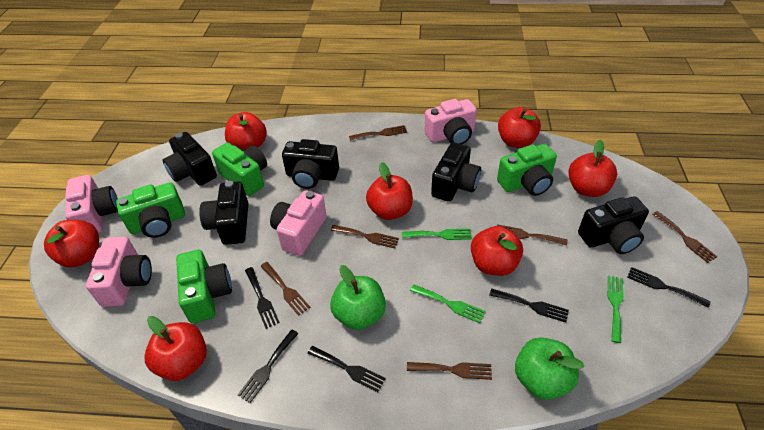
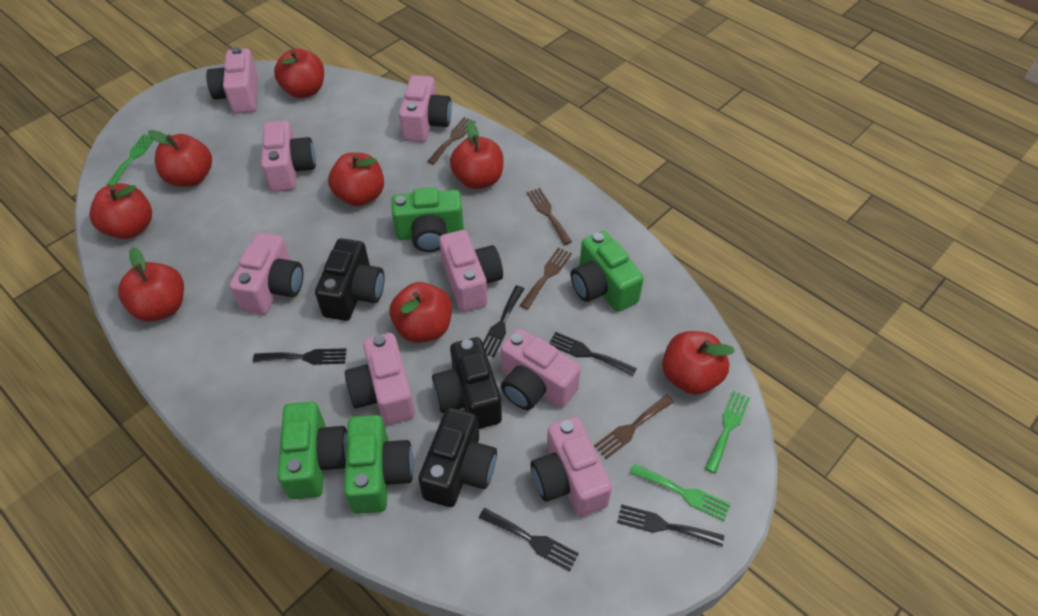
black camera: [163,132,217,186] [199,181,249,245] [282,139,339,189] [431,142,481,202] [578,196,649,254] = 5 -> [315,238,385,321] [418,408,497,507] [432,337,502,429] = 3
brown fork: [261,262,310,316] [331,225,399,248] [349,125,407,140] [407,362,492,380] [497,224,568,246] [653,211,717,263] = 6 -> [427,117,476,165] [520,247,572,310] [527,188,572,245] [594,394,674,459] = 4
green apple: [330,265,386,330] [515,337,584,400] = 2 -> none = 0
pink camera: [65,175,118,233] [86,237,152,307] [270,190,327,256] [424,99,477,144] = 4 -> [206,47,258,113] [230,233,303,315] [261,120,316,192] [345,333,415,425] [399,75,452,142] [439,230,503,312] [501,328,581,410] [531,417,612,517] = 8
red apple: [44,220,99,268] [145,316,207,381] [225,112,267,151] [366,162,413,220] [471,226,523,276] [498,107,541,148] [568,140,617,197] = 7 -> [90,184,152,239] [118,247,184,322] [148,130,212,187] [274,49,324,98] [328,153,384,206] [390,282,452,343] [450,121,504,189] [662,331,735,395] = 8

